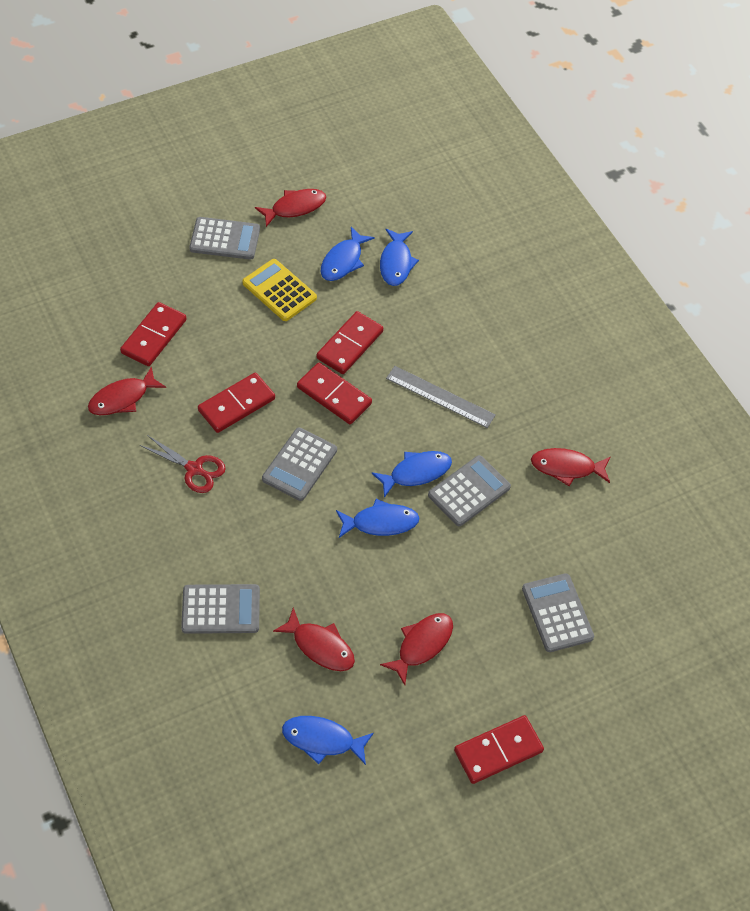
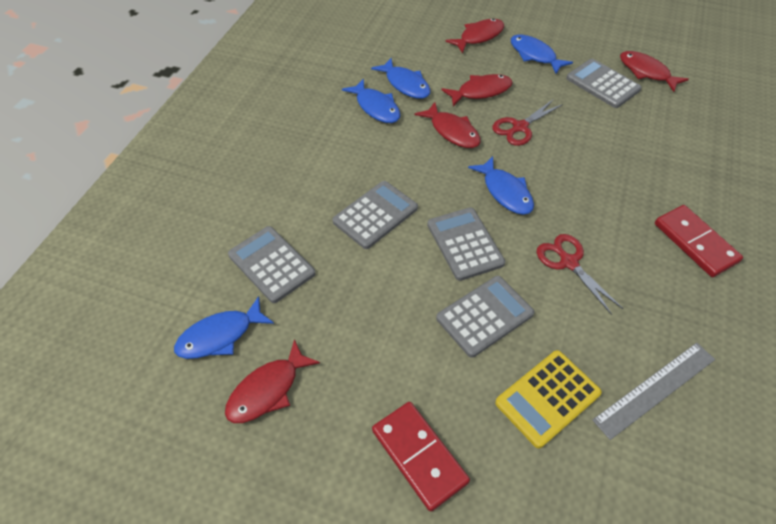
red domino: [120,302,187,366] [198,373,275,433] [297,363,372,424] [316,311,384,374] [454,715,544,784] = 5 -> [372,402,470,512] [655,205,743,277] = 2
red scissors: [140,435,226,493] = 1 -> [492,99,563,146] [537,234,623,315] = 2

